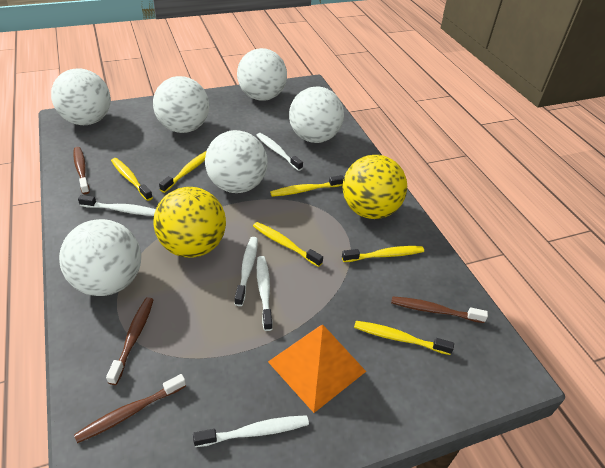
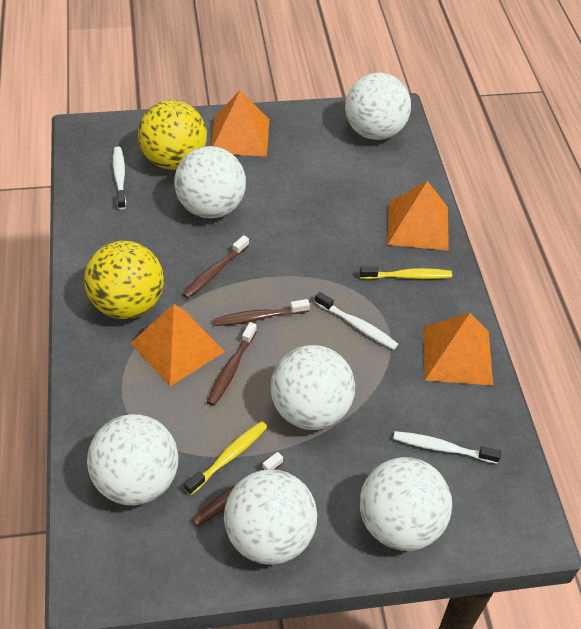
orange pyramid: [268,325,366,413] = 1 -> [131,304,225,386] [211,90,270,157] [387,181,449,251] [423,313,493,386] = 4
white toothbrush: [78,195,156,216] [193,415,309,447] [235,237,258,306] [256,133,303,171] [257,256,273,331] = 5 -> [113,147,126,210] [315,292,398,350] [393,431,501,464] = 3
yellow toothbrush: [111,158,153,201] [159,151,206,193] [253,222,323,267] [270,175,344,197] [342,246,424,262] [354,321,454,355] = 6 -> [184,421,267,495] [360,266,452,279] = 2

